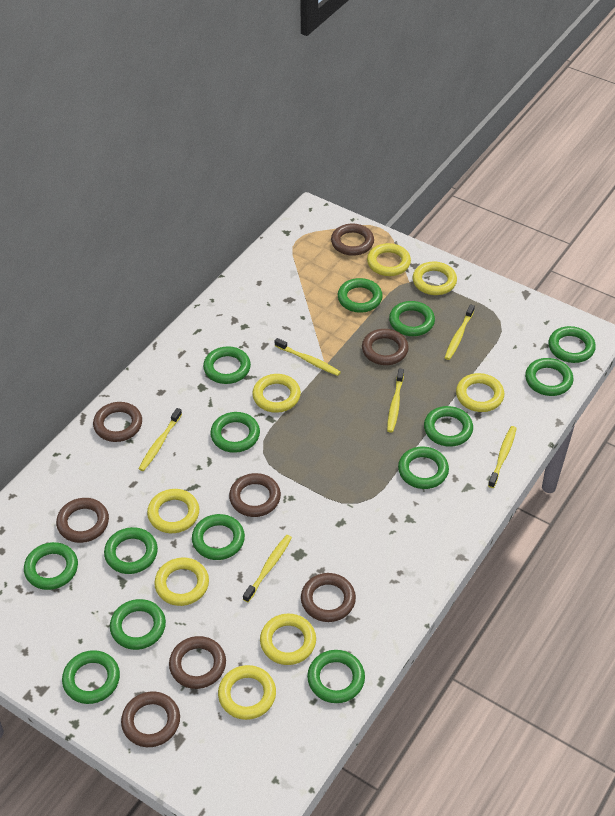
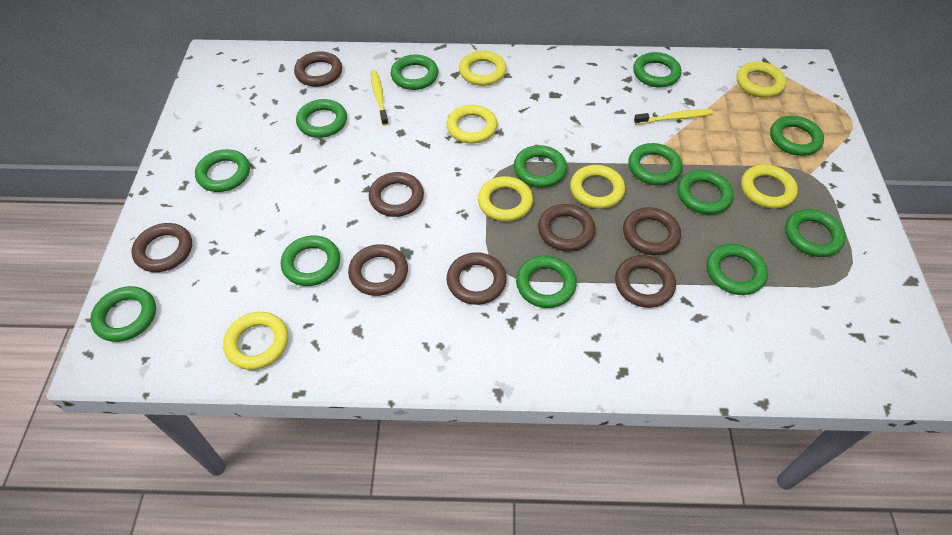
green ring: [24,542,78,590] [62,650,120,704] [104,527,158,574] [110,599,166,650] [192,514,245,560] [203,346,251,384] [210,412,260,453] [307,650,365,703] [338,278,383,313] [389,301,435,336] [398,446,449,489] [424,406,473,447] [525,358,573,396] [549,326,596,363] = 14 -> [90,286,156,342] [195,149,250,192] [281,236,340,286] [296,99,347,138] [391,54,439,90] [514,145,567,188] [516,255,576,308] [628,143,682,185] [633,52,682,87] [677,170,734,214] [707,244,768,295] [770,116,824,156] [785,209,845,257] = 13
yellow ring: [147,489,199,533] [154,558,209,606] [218,665,276,720] [252,374,301,413] [260,614,316,665] [367,243,411,276] [413,262,457,295] [456,373,504,412] = 8 -> [223,312,288,370] [446,104,497,144] [459,51,507,86] [478,176,533,222] [570,165,625,209] [736,62,786,98] [741,165,798,209] = 7
yellow toothbrush: [139,408,182,471] [243,535,292,602] [275,338,341,376] [387,369,404,433] [445,304,475,360] [488,426,517,488] = 6 -> [371,70,388,126] [634,109,713,125] = 2

